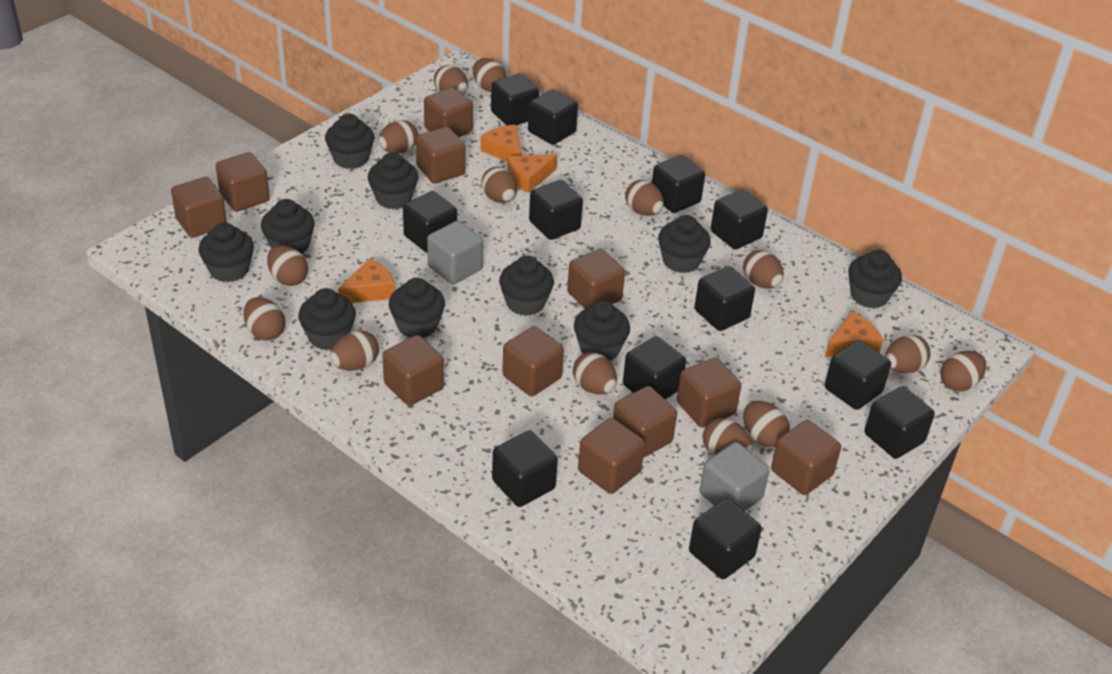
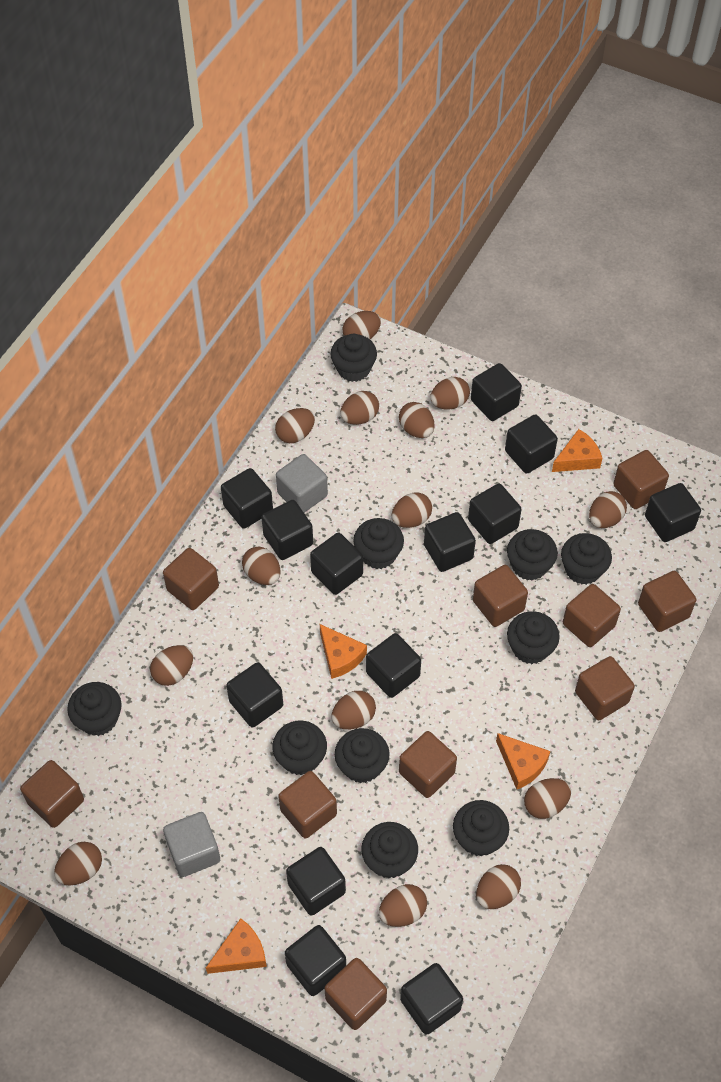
black cube: [403,191,457,253] [491,73,539,125] [492,431,558,507] [528,89,578,145] [529,180,583,240] [623,336,686,399] [652,155,705,213] [689,498,762,579] [694,266,755,331] [711,189,768,250] [825,340,891,410] [864,386,935,459] = 12 -> [221,468,273,529] [226,662,283,728] [261,500,313,560] [285,925,346,996] [286,847,346,916] [310,533,363,595] [366,633,421,698] [400,963,463,1035] [424,512,476,572] [468,484,522,544] [471,363,522,421] [505,414,558,473] [645,483,701,542] = 13
brown cube: [171,177,227,238] [216,152,270,212] [382,335,444,406] [416,127,466,184] [424,87,473,137] [502,326,564,397] [567,249,625,309] [578,418,645,494] [613,386,677,458] [677,358,741,428] [771,420,841,495] = 11 -> [20,760,84,828] [163,548,219,610] [278,771,337,839] [324,958,387,1030] [399,731,457,798] [473,565,528,627] [563,584,621,647] [575,656,635,720] [613,450,669,509] [638,571,696,632] = 10

